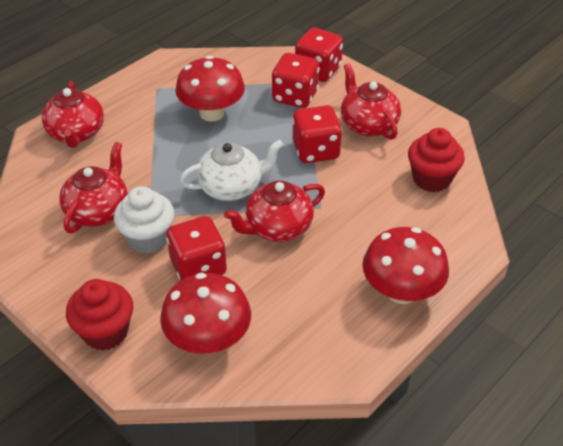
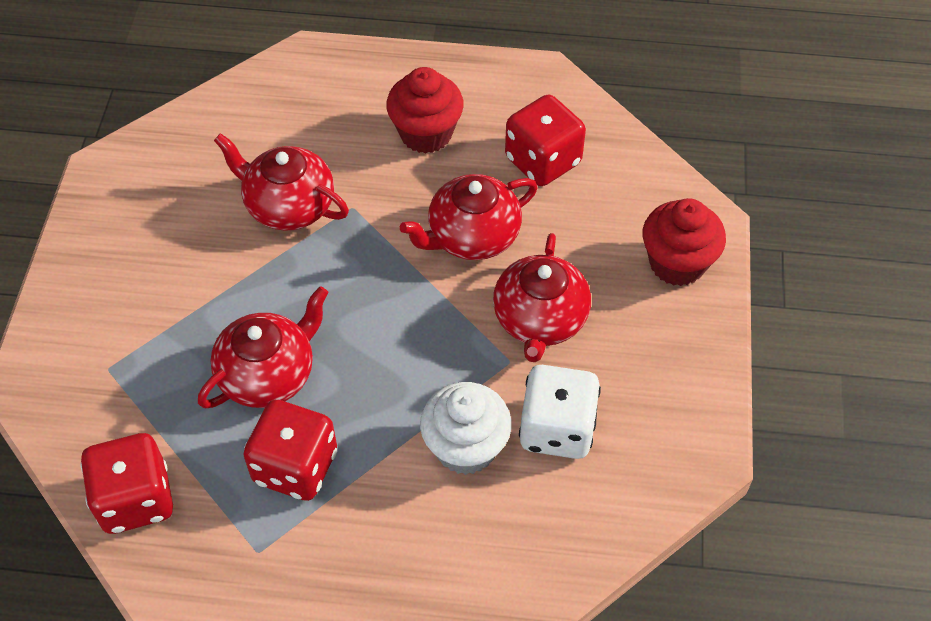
red dice: [166,216,227,281] [272,53,320,108] [292,105,342,163] [295,28,343,82] = 4 -> [80,433,173,534] [243,400,337,501] [505,95,586,186] = 3
red mushroom: [160,273,251,354] [175,56,245,122] [362,227,449,304] = 3 -> none = 0
white dice: none = 0 -> [519,365,601,459] = 1
white teapot: [180,140,283,201] = 1 -> none = 0

